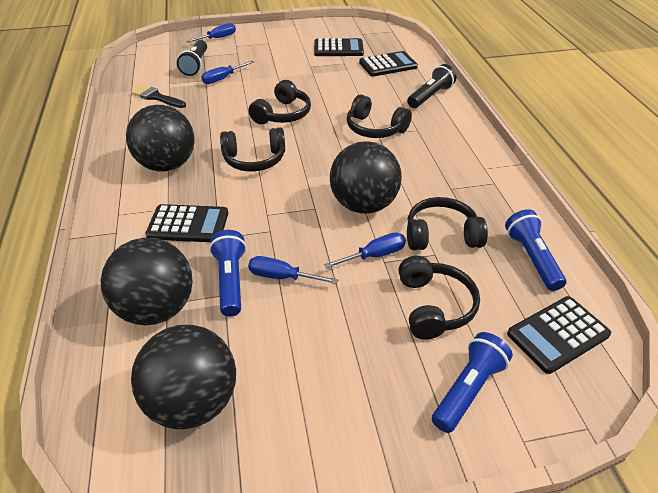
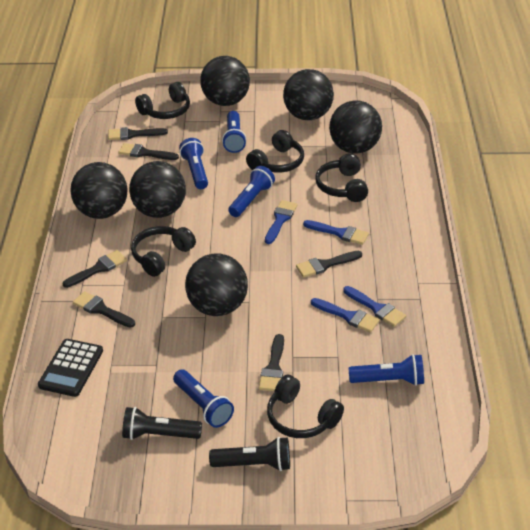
black ball: [101,238,193,325] [126,105,194,171] [131,325,236,429] [330,141,402,214] = 4 -> [70,162,128,219] [129,161,186,218] [185,254,248,316] [200,56,250,106] [283,69,334,120] [329,100,382,154] = 6
black brush: [131,85,186,108] = 1 -> [63,250,127,288] [73,291,135,328] [108,127,168,140] [118,143,179,160] [259,334,284,391] [296,251,362,278] = 6
black calculator: [145,204,228,242] [314,38,364,56] [359,51,418,76] [507,296,611,374] = 4 -> [38,339,103,397] = 1
blue brush: none = 0 -> [265,200,297,244] [303,220,369,245] [311,298,380,333] [343,286,406,327] = 4
blue flashlight: [209,230,246,317] [432,332,513,433] [505,209,566,291] = 3 -> [173,369,234,428] [179,138,208,189] [222,111,247,153] [228,166,275,217] [348,354,424,386] = 5
blue screwdriver: [186,23,236,43] [201,61,254,84] [248,256,338,284] [324,233,406,269] = 4 -> none = 0

